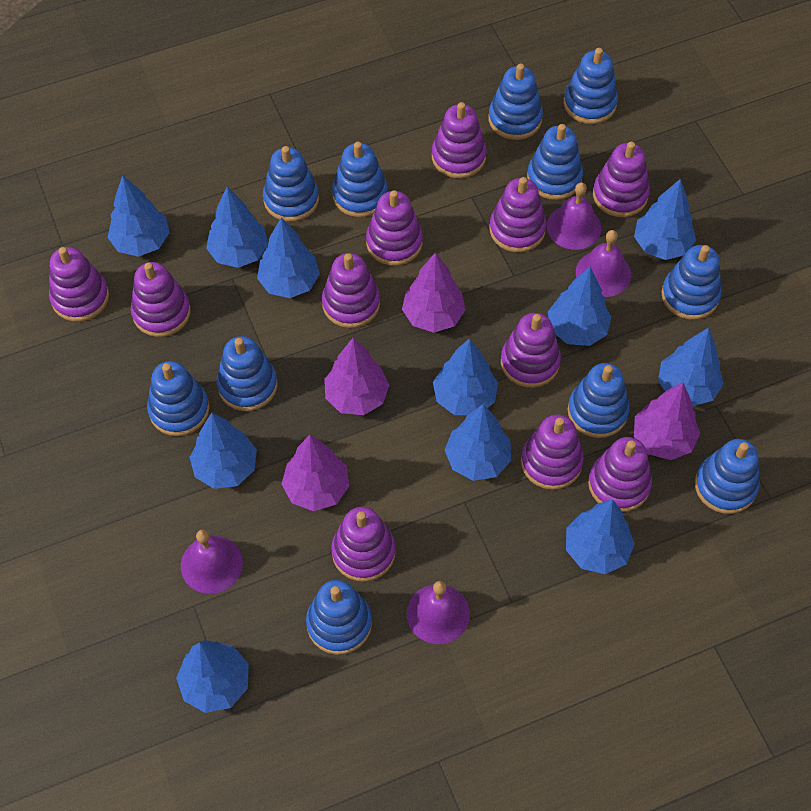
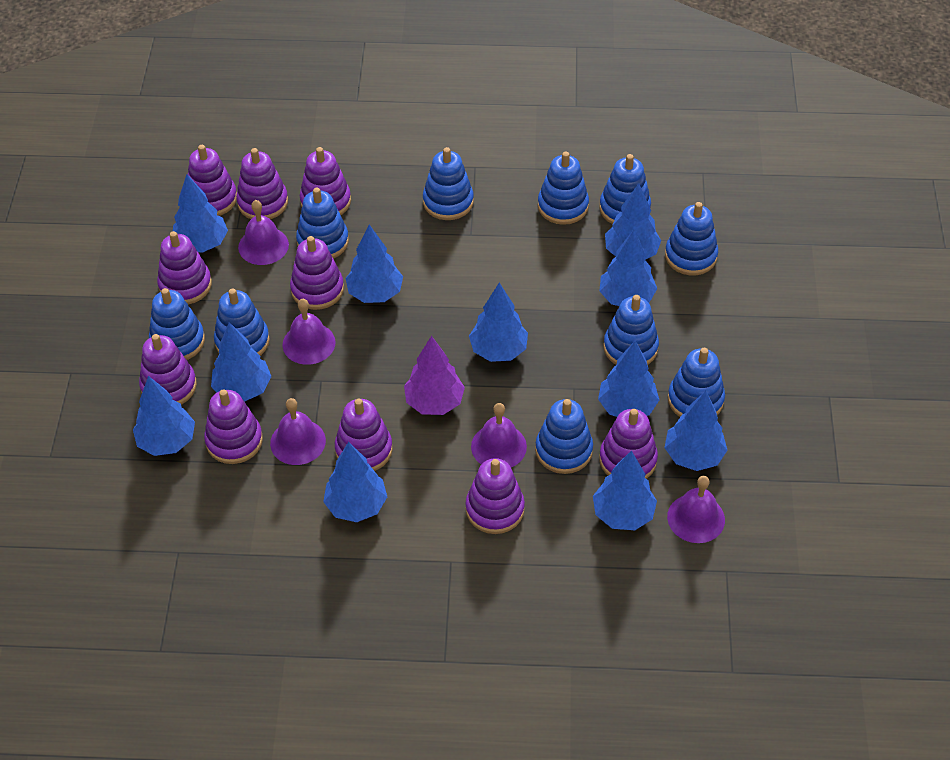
blue stacking toy: [147,361,209,436] [216,336,278,411] [263,146,319,222] [306,580,372,655] [332,142,388,217] [488,64,543,140] [527,124,583,200] [564,48,618,124] [568,363,630,438] [661,245,722,320] [695,439,760,514] = 11 -> [149,288,205,360] [214,288,270,356] [296,188,349,259] [423,147,474,220] [535,399,593,474] [538,152,589,225] [599,154,651,224] [603,295,659,365] [665,202,718,275] [668,348,725,417] = 10
purple bell: [181,529,243,594] [407,581,470,644] [547,183,601,250] [576,230,631,297] = 4 -> [238,200,289,265] [270,398,326,465] [282,299,336,365] [471,403,527,467] [667,476,725,543] = 5
purple stacking toy: [49,247,109,322] [131,262,191,337] [322,253,380,328] [331,507,396,582] [366,190,423,266] [432,102,487,178] [490,177,547,252] [501,313,561,388] [521,415,584,490] [588,437,652,512] [593,142,650,217] = 11 -> [139,334,197,405] [157,231,212,305] [188,145,237,216] [204,389,263,464] [236,148,288,219] [290,236,344,310] [300,147,351,215] [335,398,393,471] [466,458,525,534] [599,409,658,479] = 10
purple tree: [282,435,349,511] [324,338,389,415] [402,252,466,333] [634,383,700,460] = 4 -> [404,336,465,415] = 1

